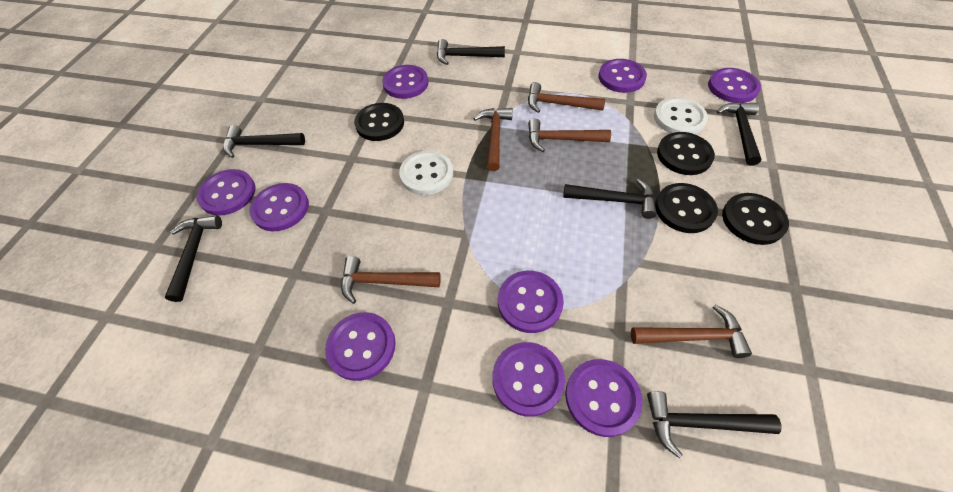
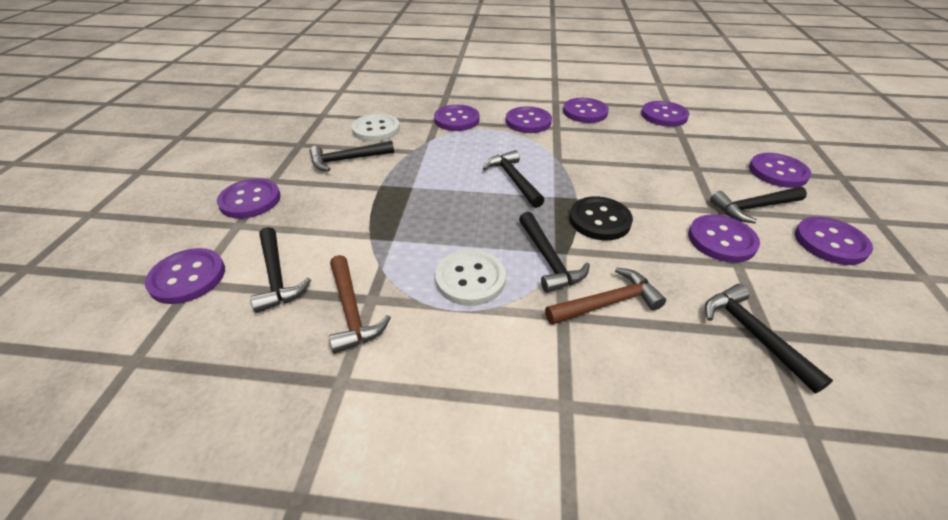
black button: [354,103,404,141] [655,183,718,233] [657,132,715,175] [722,193,789,245] = 4 -> [569,196,633,240] = 1
brown hammer: [341,256,441,304] [473,108,513,171] [528,82,605,113] [528,119,611,152] [631,305,752,358] = 5 -> [329,255,391,354] [545,267,666,325] = 2

